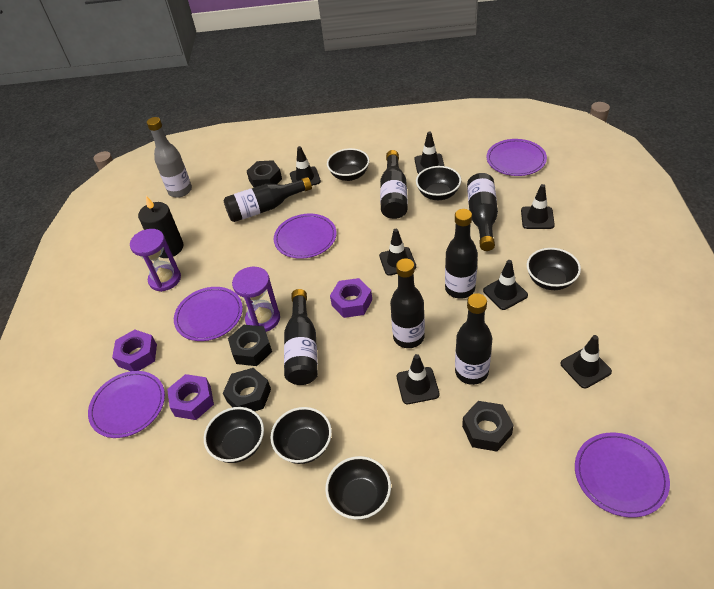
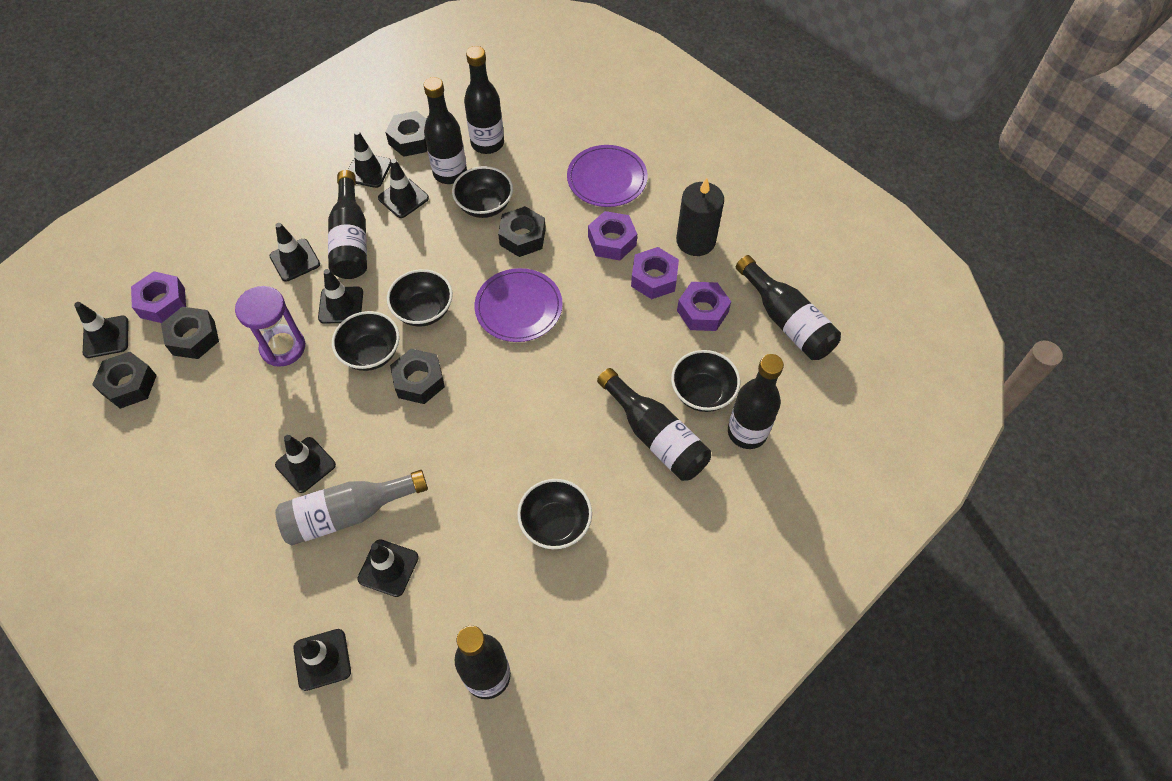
black bowl: [204,407,264,463] [270,407,332,464] [325,456,391,520] [327,148,370,181] [416,166,461,200] [527,248,581,290] = 6 -> [332,311,400,371] [387,269,453,327] [452,166,513,218] [517,479,592,549] [671,350,740,412] = 5
black nut: [223,368,271,411] [228,325,272,366] [247,160,282,187] [462,401,514,451] = 4 -> [92,352,157,409] [161,307,219,359] [385,111,427,157] [390,349,445,404] [498,206,546,257] = 5
black traffic cone: [290,146,321,186] [379,229,416,276] [397,354,440,404] [415,131,444,174] [483,260,528,310] [521,184,555,229] [560,335,612,388] = 7 -> [74,302,128,358] [270,223,320,282] [275,435,336,493] [293,629,351,691] [318,269,363,324] [348,131,391,188] [357,540,419,597] [378,159,429,218] = 8
purple hourglass: [130,229,181,292] [232,267,280,332] = 2 -> [235,286,305,367] = 1
purple nut: [112,330,157,371] [167,374,214,420] [330,278,372,318] = 3 -> [131,271,186,323] [588,211,637,260] [631,247,679,299] [677,282,731,331] = 4
purple plate: [88,371,165,438] [174,287,243,341] [274,214,337,259] [487,139,547,176] [575,433,670,517] = 5 -> [474,268,563,342] [567,145,648,207] = 2

